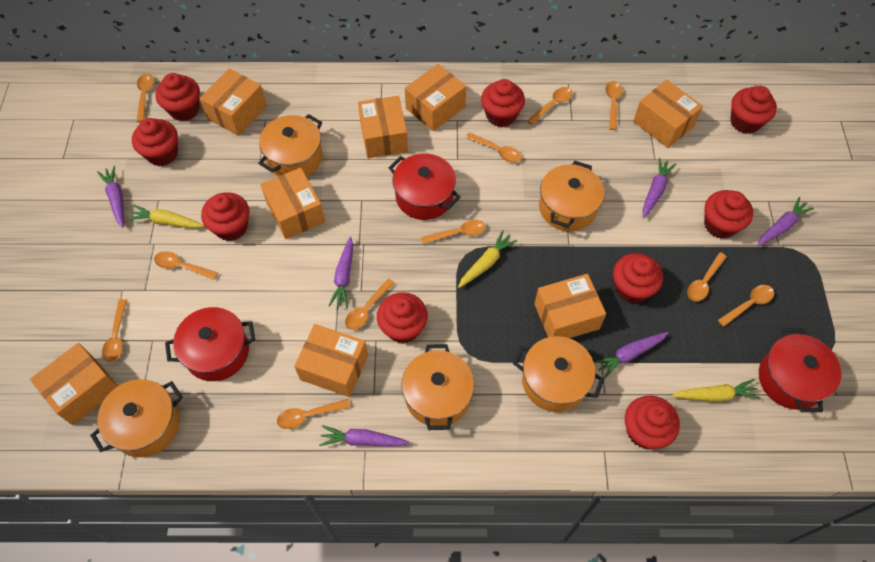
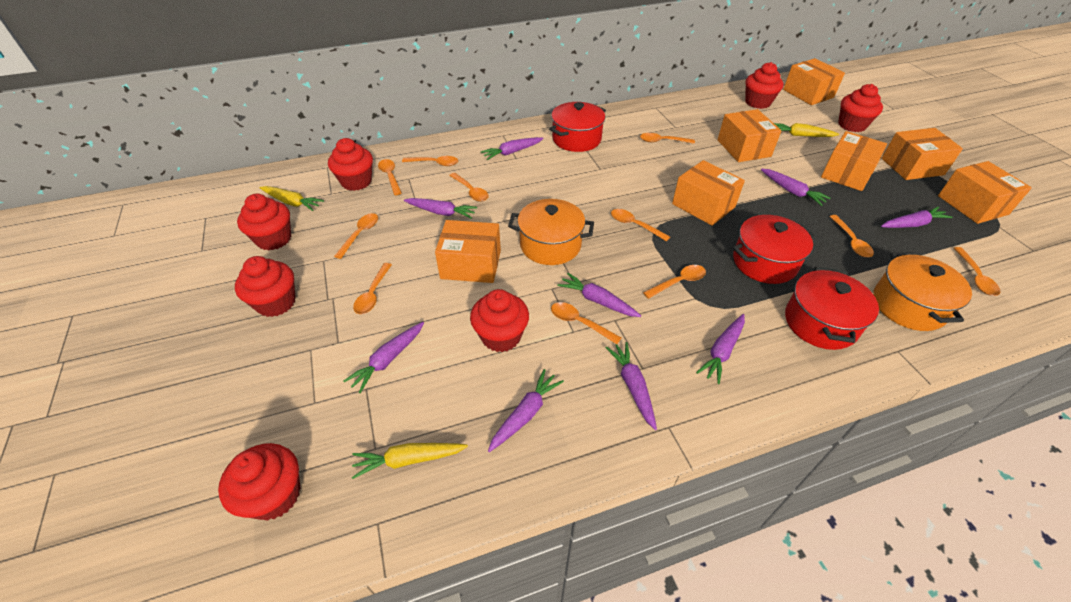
orange box: [30,343,118,425] [199,69,267,136] [260,168,325,239] [294,324,368,397] [358,96,408,158] [405,64,466,131] [534,274,606,338] [633,80,703,148] = 8 -> [435,220,501,283] [672,160,745,226] [717,109,781,162] [783,58,845,105] [821,131,887,191] [882,128,963,180] [938,161,1032,224] = 7
orange pot: [90,379,183,457] [258,114,323,177] [402,344,474,430] [513,336,604,412] [539,161,604,232] = 5 -> [508,199,594,265] [873,252,972,331] = 2
purple carrot: [97,166,124,228] [319,425,409,446] [329,237,353,308] [594,332,668,379] [643,158,676,218] [757,197,814,246] = 6 -> [344,322,424,393] [404,198,477,219] [481,137,543,160] [488,369,564,452] [557,273,641,317] [606,342,657,430] [696,314,745,384] [761,169,831,206] [881,206,953,228] = 9
red cupcake: [132,118,178,166] [155,73,200,121] [201,192,249,241] [377,292,428,343] [481,79,525,127] [613,253,663,303] [625,396,680,449] [704,190,753,239] [730,86,777,134] = 9 -> [218,443,301,521] [235,256,296,317] [237,194,291,251] [328,138,373,191] [470,289,529,352] [745,62,783,109] [838,84,883,132] = 7

